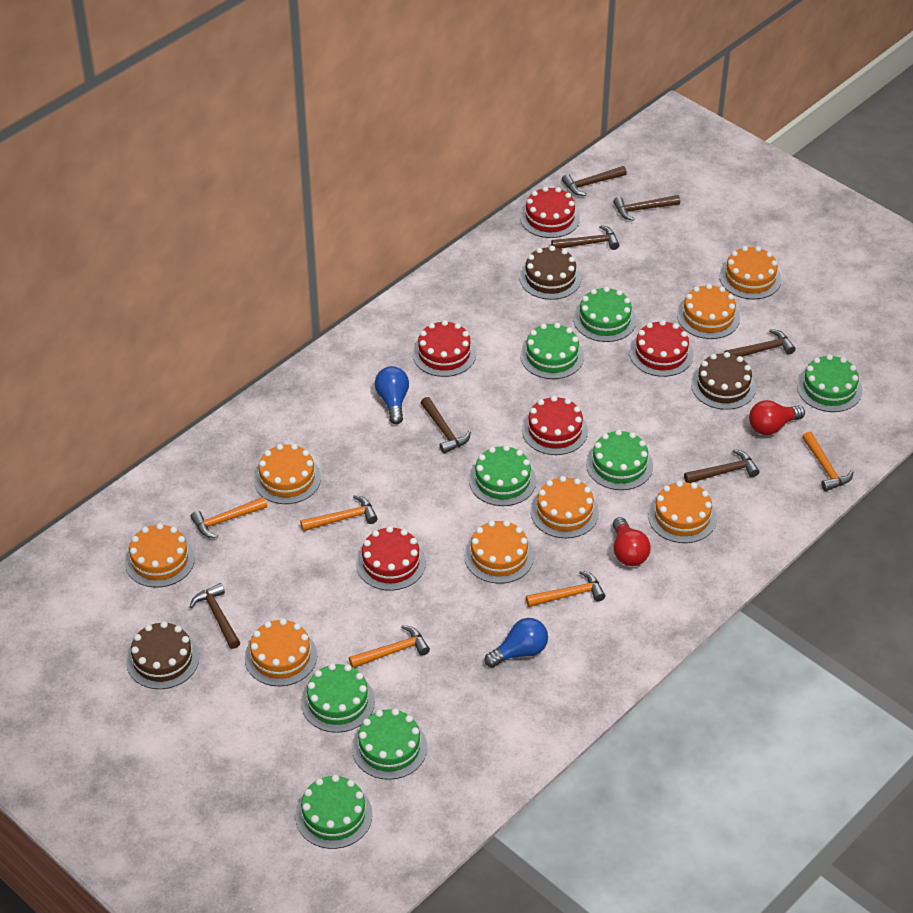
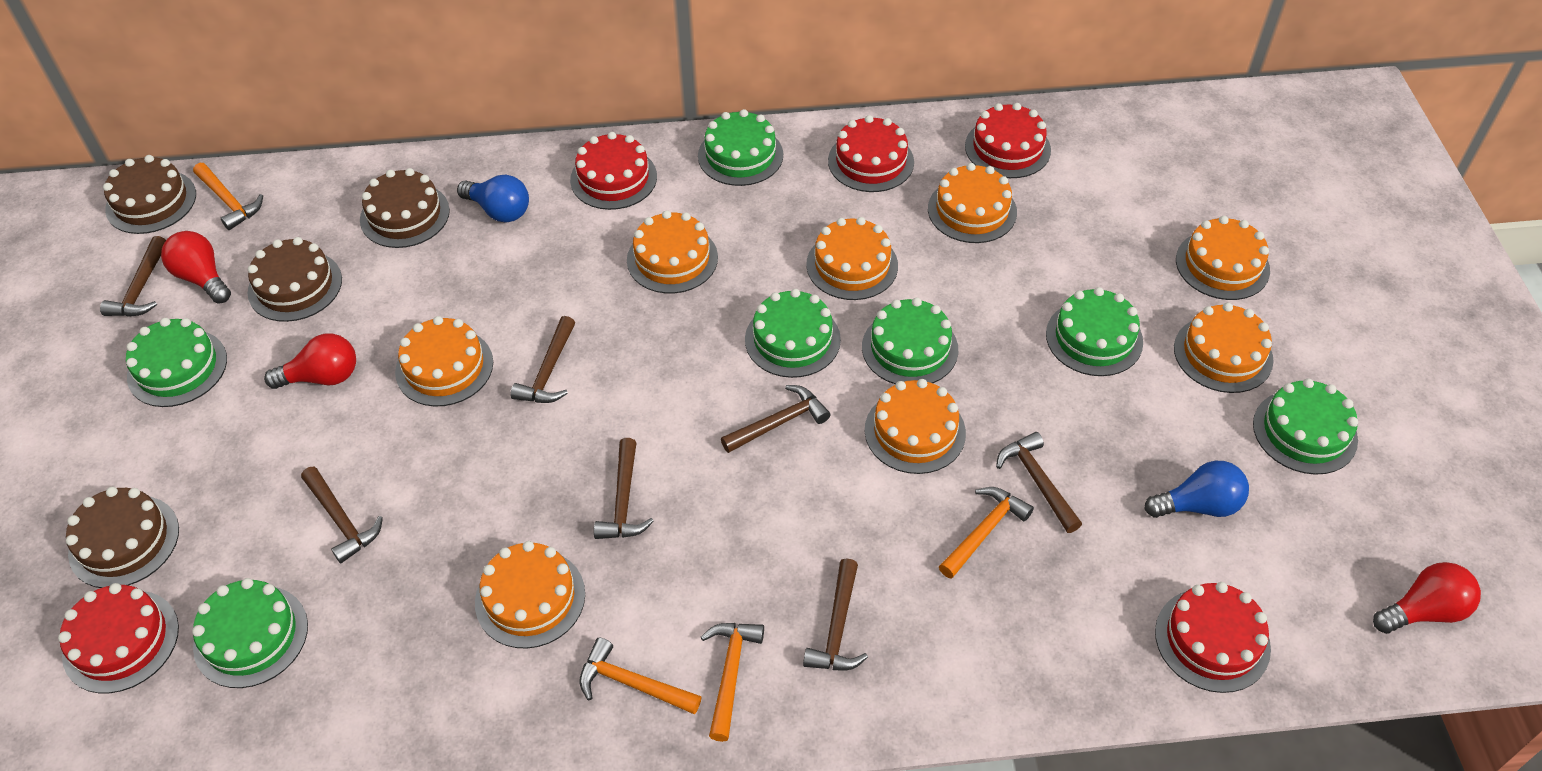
brown cake: [126,621,199,689] [520,246,581,300] [691,352,756,410] = 3 -> [66,487,179,588] [103,155,196,234] [248,237,342,322] [360,168,450,248] = 4
green cake: [295,774,373,849] [301,663,375,733] [352,708,427,780] [469,445,537,506] [520,323,584,379] [574,287,636,342] [586,429,653,490] [797,354,862,412] = 8 -> [126,318,227,407] [192,578,308,688] [698,109,783,186] [745,289,841,378] [862,297,958,384] [1046,287,1143,376] [1253,378,1358,475] = 7
orange hammer: [191,497,267,538] [300,495,378,531] [349,625,430,668] [526,570,605,607] [802,432,853,491] = 5 -> [193,163,263,230] [579,637,701,715] [701,623,764,742] [939,487,1034,579] = 4
red light bulb: [613,517,651,566] [749,400,805,435] = 2 -> [161,231,231,304] [264,333,356,389] [1373,562,1481,634] = 3

